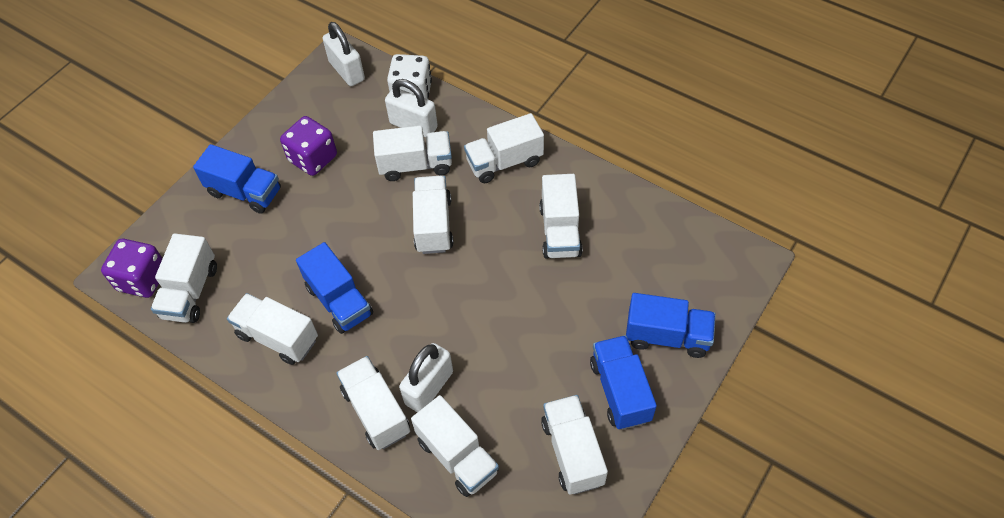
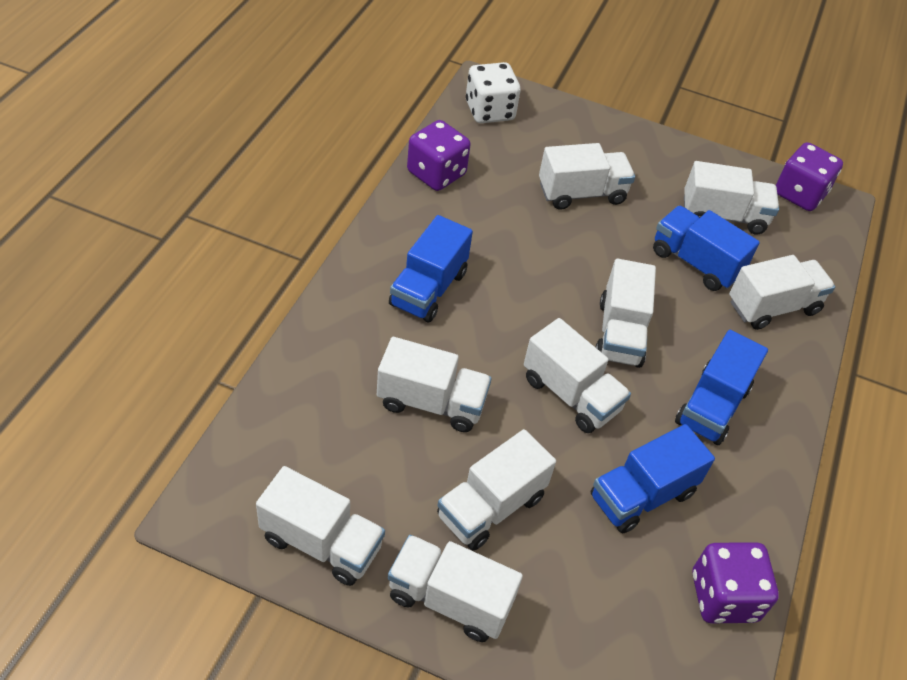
purple dice: [101,239,163,298] [280,116,337,176] = 2 -> [407,120,471,191] [692,542,779,624] [776,142,843,211] = 3
white padlock: [322,22,365,86] [385,79,438,138] [399,343,453,412] = 3 -> none = 0

